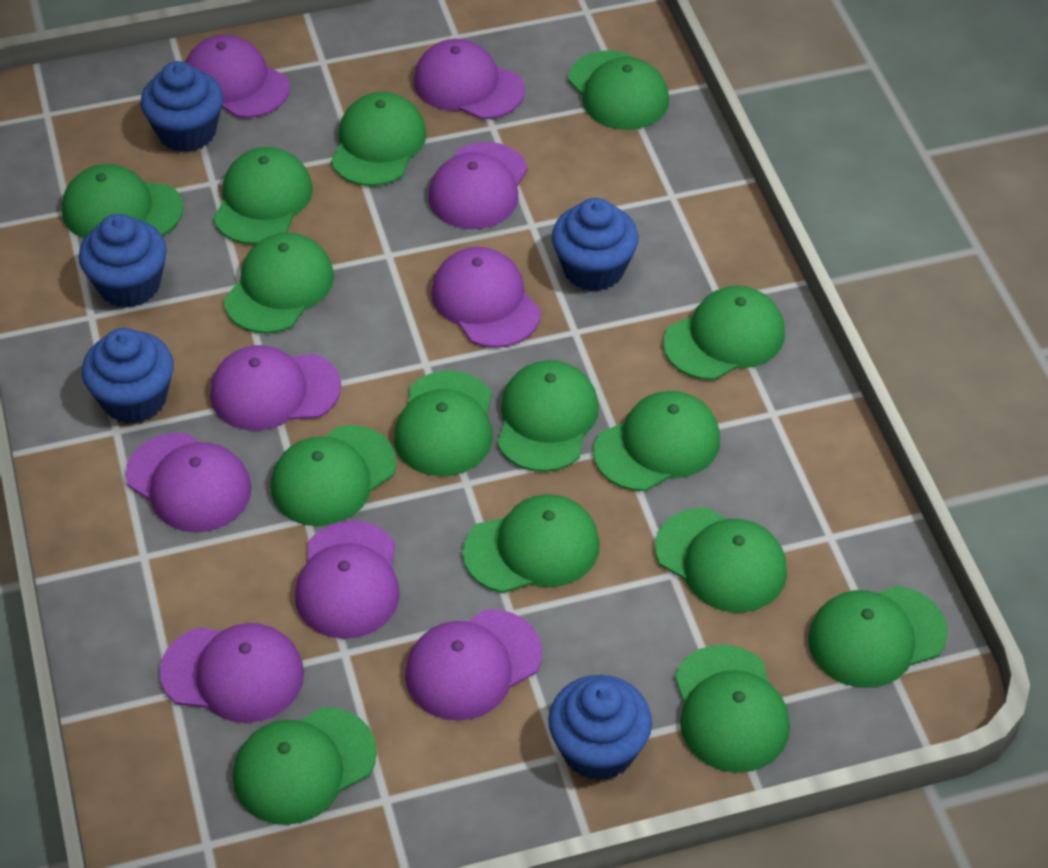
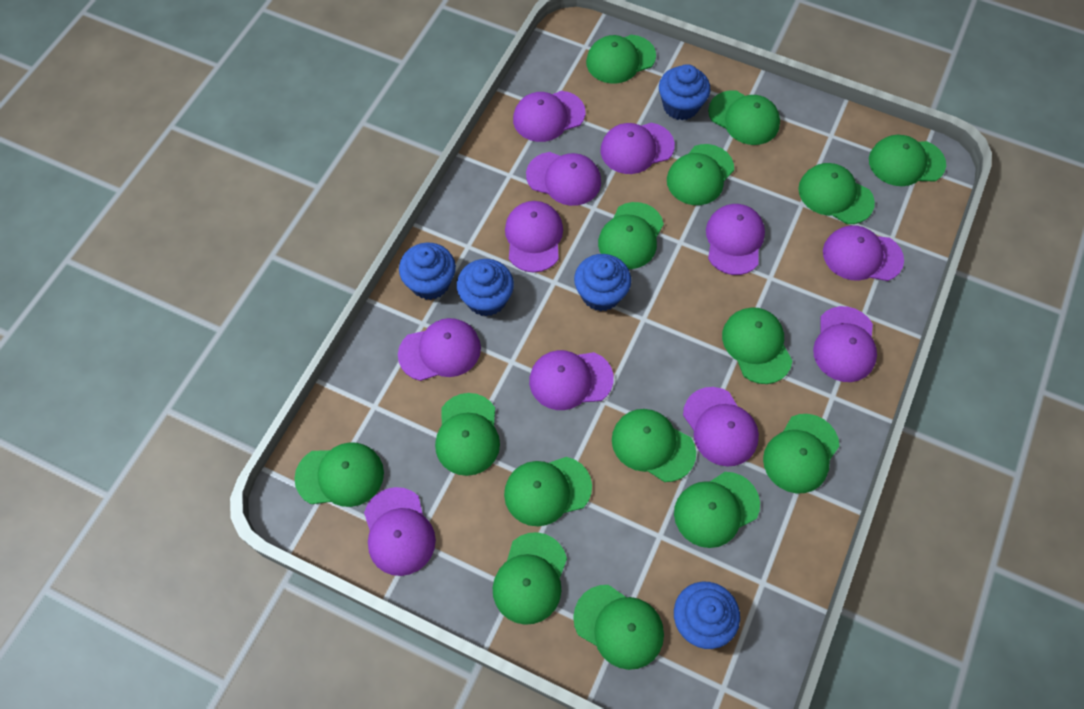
purple cap: [126,433,252,532] [159,623,304,723] [185,35,290,118] [210,345,341,430] [295,520,400,639] [405,610,542,720] [413,39,525,119] [429,142,528,229] [431,247,541,348] = 9 -> [364,487,436,576] [398,318,481,381] [505,201,563,273] [513,91,585,142] [526,152,601,206] [529,350,614,410] [600,123,675,174] [683,387,759,467] [706,204,765,275] [813,306,877,382] [823,225,904,281] = 11

